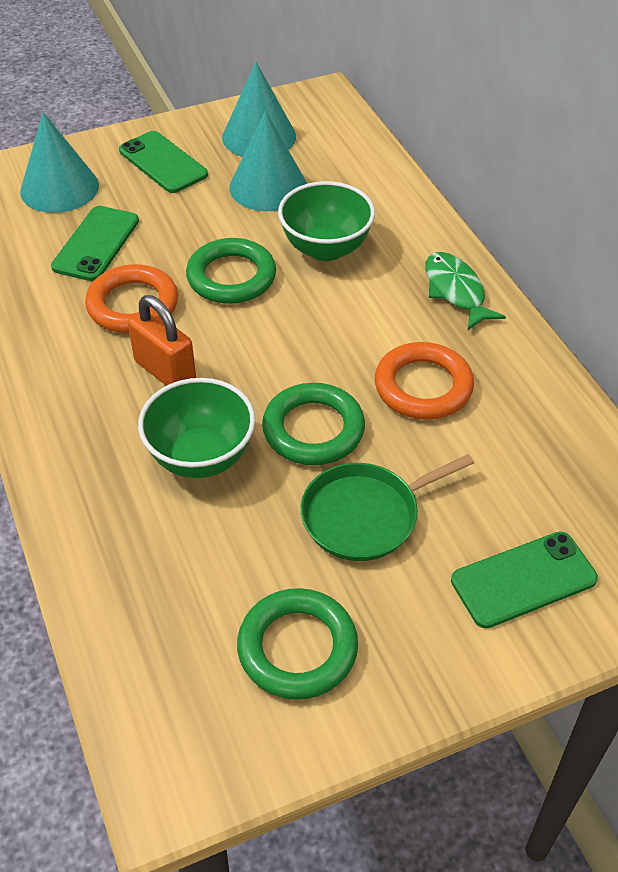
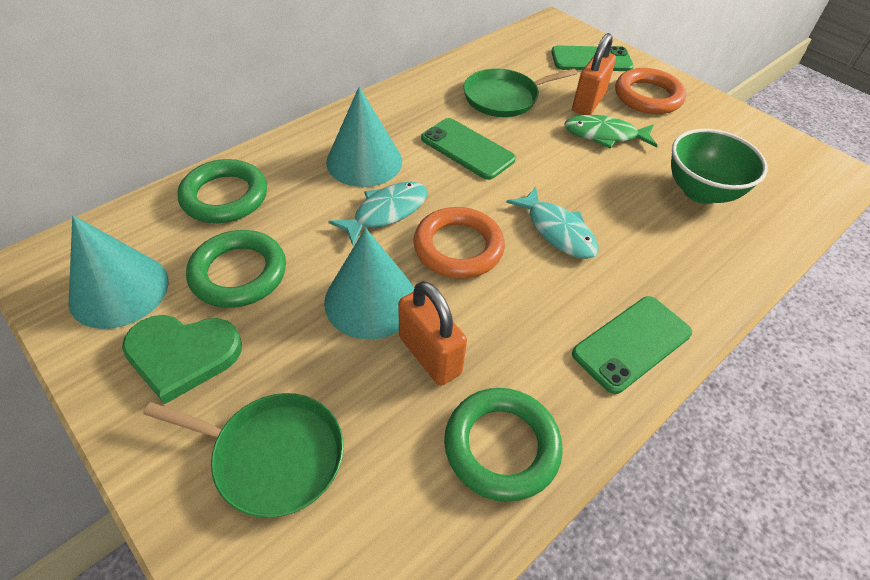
green bowl: [138,378,255,478] [278,181,375,261] = 2 -> [671,129,768,204] = 1
green heart: none = 0 -> [122,315,242,404] = 1
green pan: [301,454,474,561] = 1 -> [143,393,344,518] [463,68,577,117] = 2
orange padlock: [128,295,196,386] = 1 -> [398,281,467,386] [572,33,616,115] = 2
turquoise fish: none = 0 -> [328,182,428,246] [506,187,598,259] = 2

